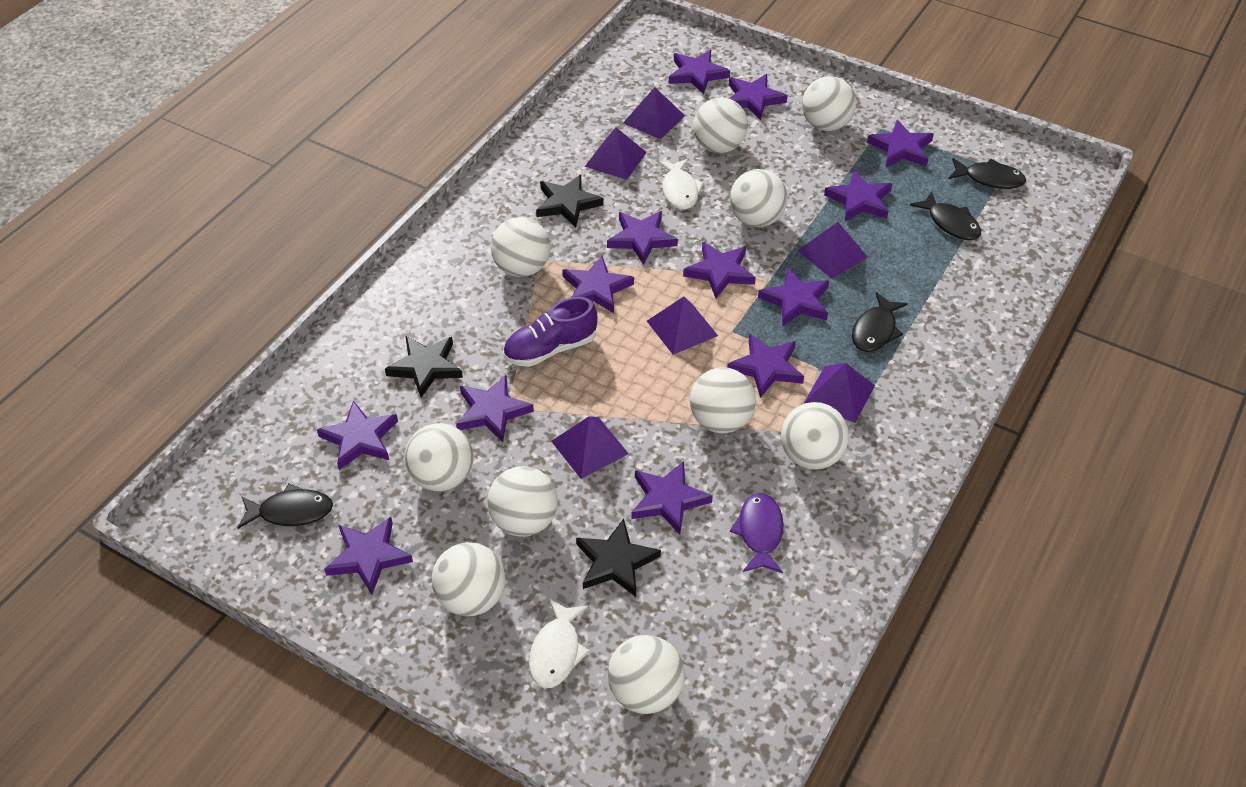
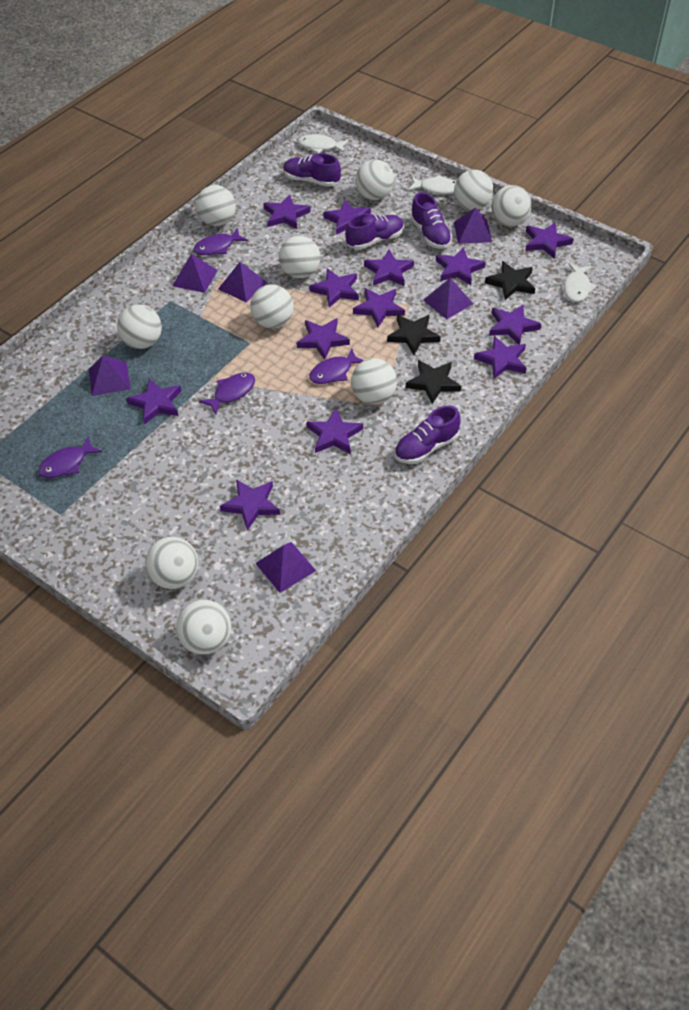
black fish: [237,483,333,529] [852,292,908,352] [910,191,981,240] [949,158,1026,189] = 4 -> none = 0
purple fish: [730,493,784,573] = 1 -> [38,436,102,478] [193,228,248,255] [199,373,255,415] [309,348,364,384] = 4
purple shoe: [503,297,597,367] = 1 -> [283,153,341,187] [345,214,404,250] [394,405,461,464] [410,192,452,249] = 4
white fish: [529,598,590,688] [658,159,704,210] = 2 -> [298,134,349,153] [408,175,456,194] [564,263,597,302] = 3

